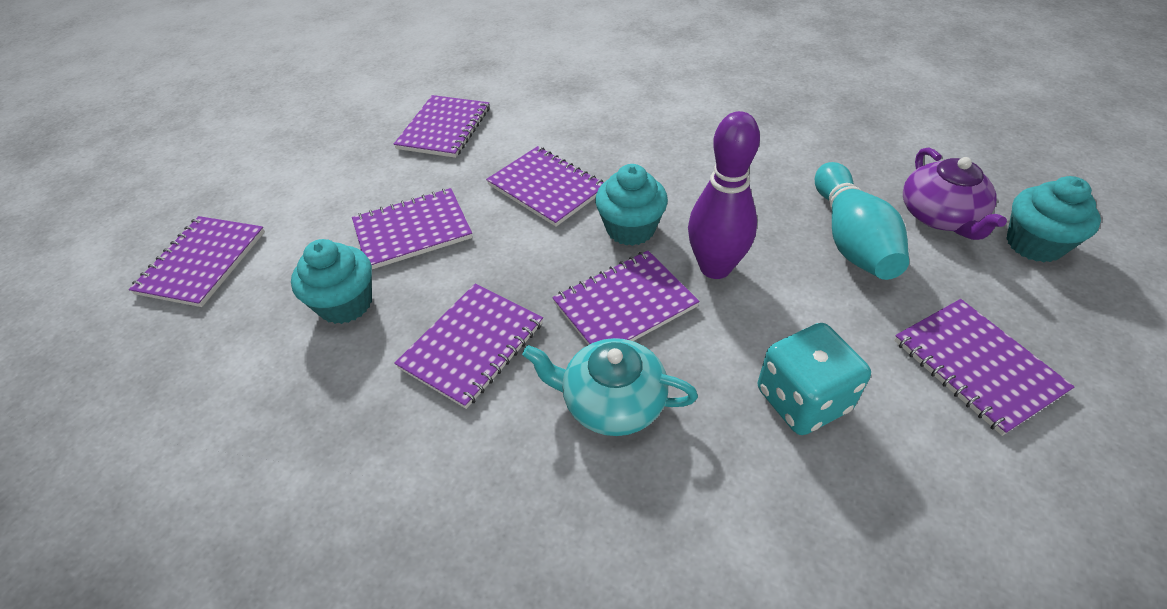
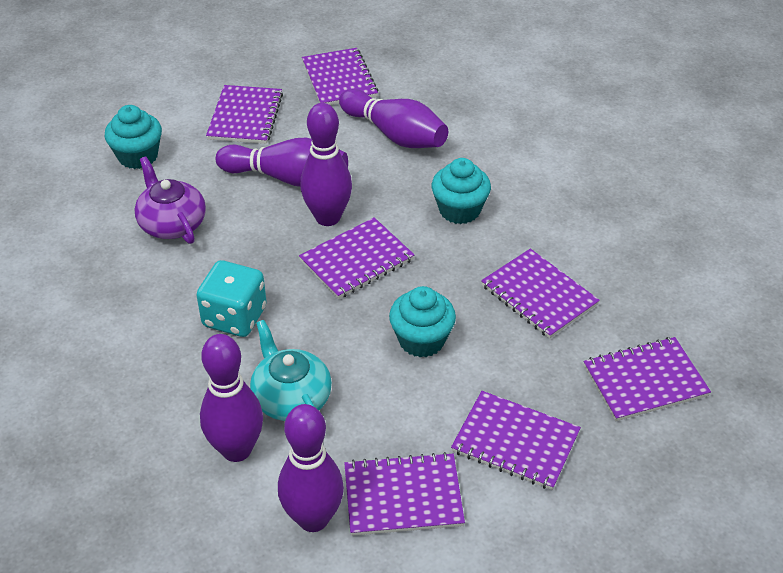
purple bowling pin: [688,111,760,279] = 1 -> [200,334,263,462] [216,138,348,187] [278,404,344,532] [300,103,352,226] [339,89,448,148] = 5
turquoise bowling pin: [815,162,909,280] = 1 -> none = 0

